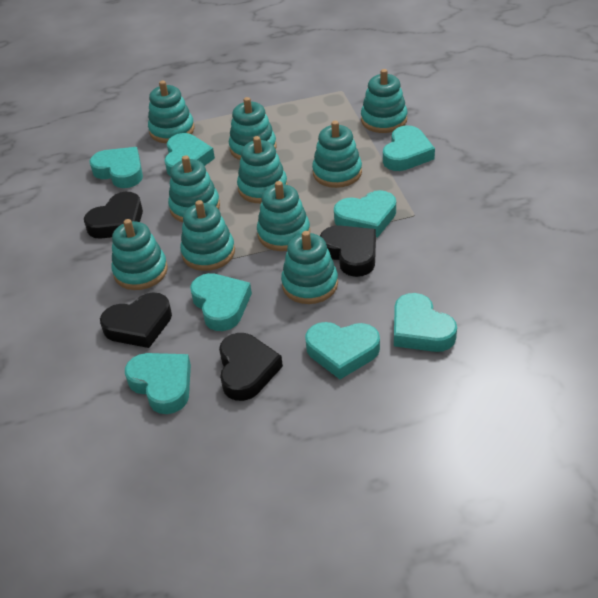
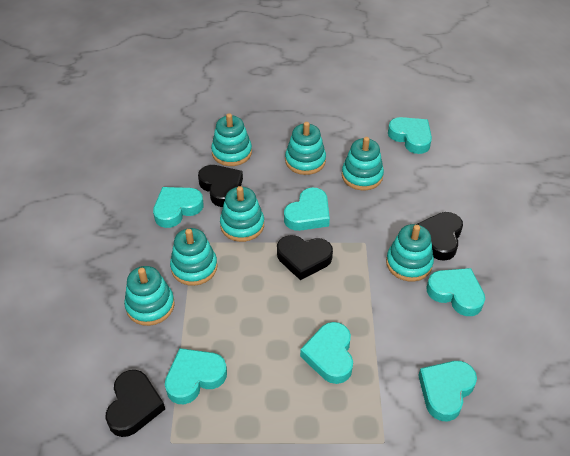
turquoise heart: [89,147,143,188] [125,353,191,414] [164,133,215,177] [190,273,252,331] [305,322,380,379] [334,190,396,237] [383,125,435,171] [394,293,457,352] = 8 -> [153,187,204,228] [165,348,227,404] [284,188,330,231] [300,322,353,384] [388,117,432,154] [418,361,477,421] [426,268,485,316] = 7
turquoise stacking toy: [111,219,168,290] [148,81,195,143] [168,155,220,222] [180,200,235,271] [229,97,276,160] [237,136,287,203] [257,181,310,251] [281,231,338,304] [312,121,362,188] [361,69,407,133] = 10 -> [124,266,175,326] [170,228,218,286] [211,113,252,166] [220,186,264,242] [285,122,326,175] [342,137,384,190] [386,224,434,282] = 7

